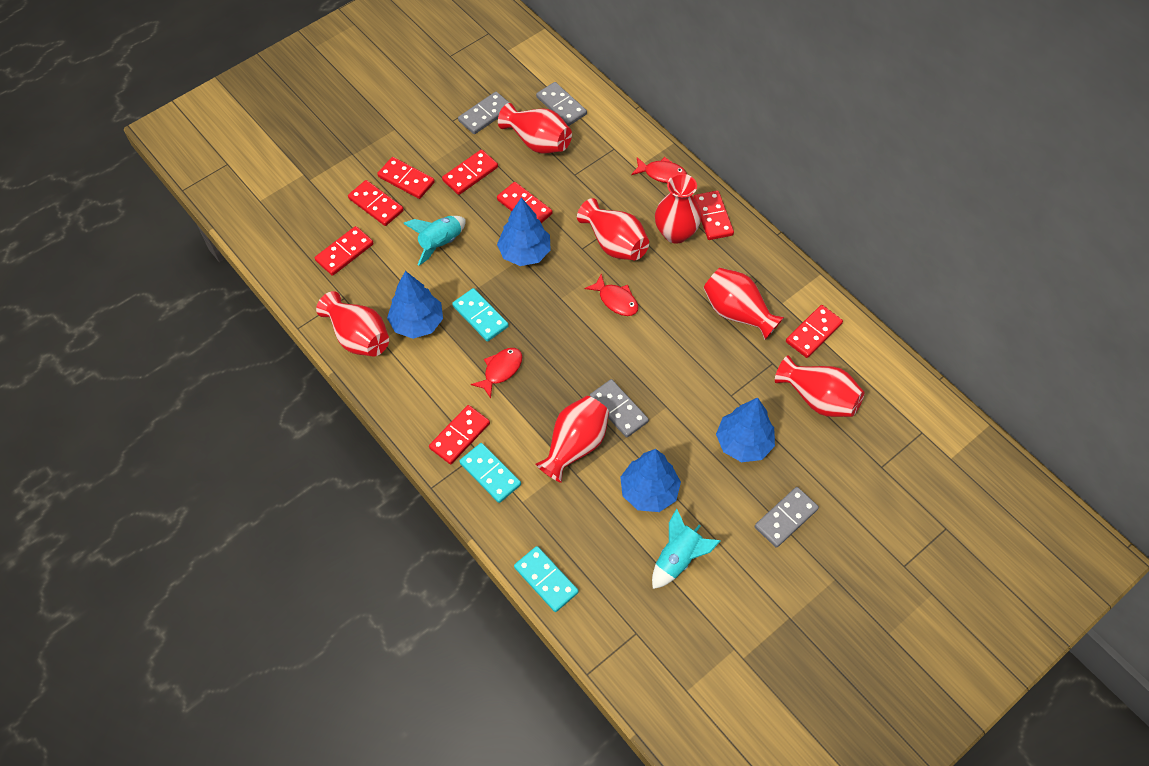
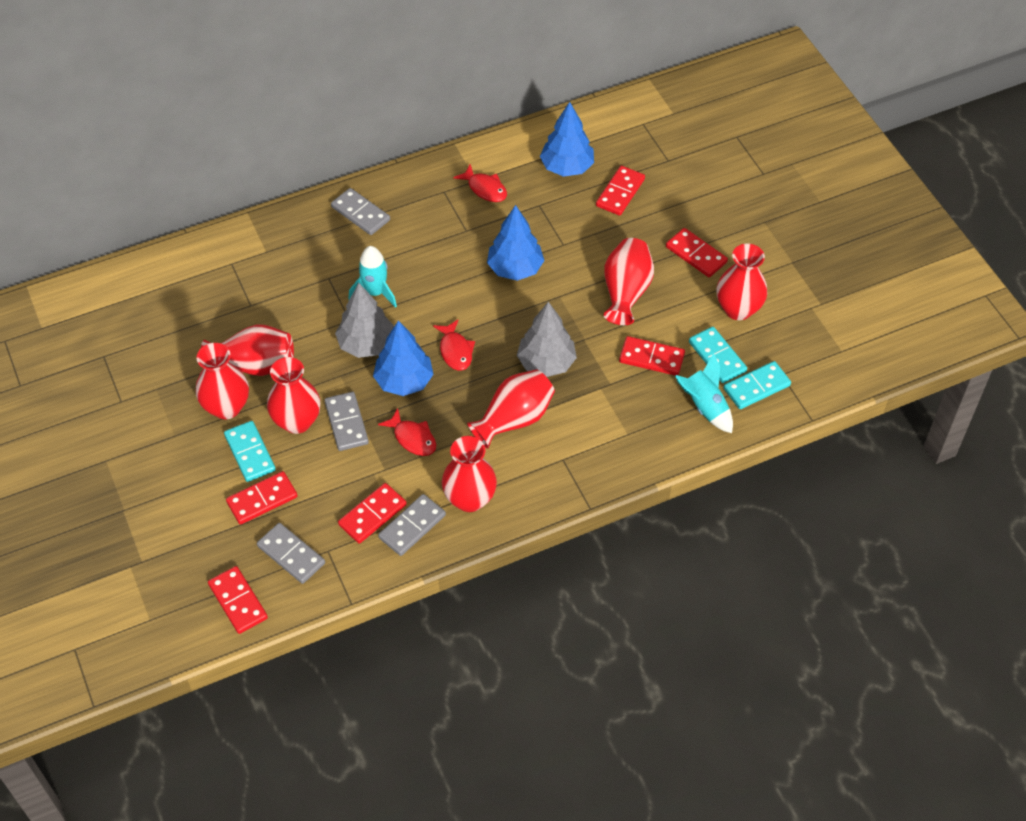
blue tree: [387,271,443,339] [497,197,551,266] [620,449,681,512] [716,398,775,462] = 4 -> [373,320,434,396] [487,205,545,281] [540,102,594,177] = 3
grey tree: none = 0 -> [335,283,394,358] [517,302,577,377] = 2
red domino: [315,226,374,276] [348,180,404,226] [377,157,435,199] [429,405,490,464] [442,150,498,195] [497,182,552,223] [693,191,734,240] [786,305,843,358] = 8 -> [208,566,268,634] [226,471,297,525] [338,483,407,544] [596,166,645,216] [619,336,685,376] [666,228,728,277] = 6

